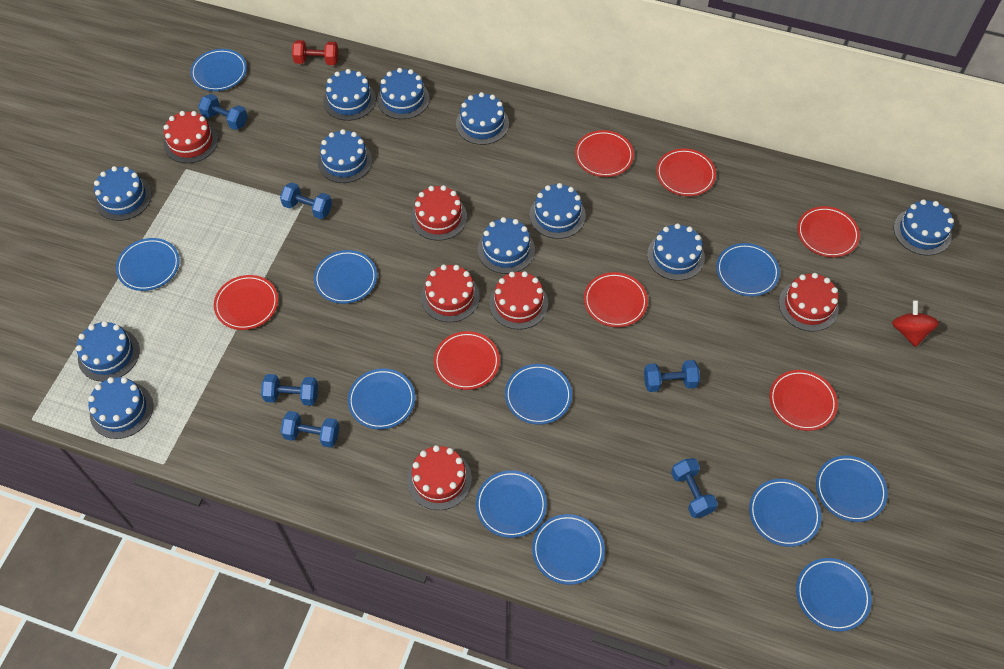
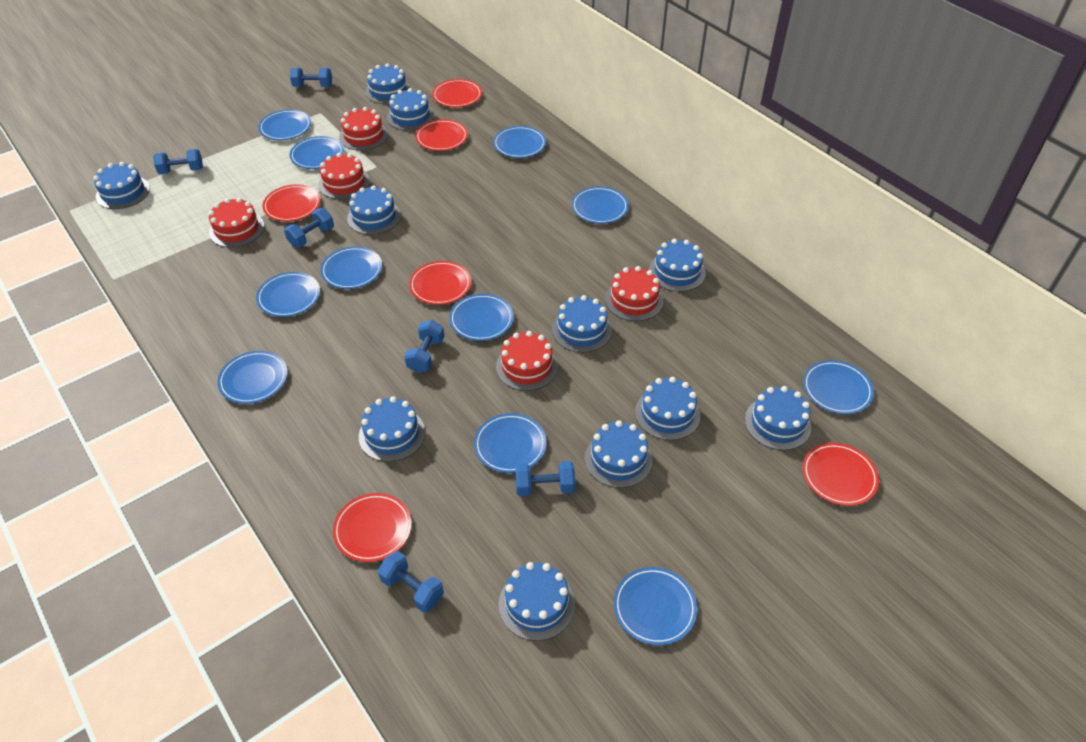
red cake: [164,111,218,163] [407,445,472,510] [411,185,467,241] [421,264,480,322] [489,271,548,330] [779,273,839,332] = 6 -> [209,198,264,248] [318,153,370,199] [339,107,388,151] [496,331,558,391] [605,266,663,321] = 5
red dumbbell: [292,40,339,65] = 1 -> none = 0
red plate: [214,275,278,330] [434,331,500,390] [575,130,634,177] [584,272,648,327] [656,149,716,196] [769,370,838,431] [797,206,860,257] = 7 -> [262,184,320,221] [333,493,412,562] [409,261,471,305] [415,119,468,151] [432,79,482,107] [803,443,879,506] = 6
red spinning top: [892,300,939,347] = 1 -> none = 0

